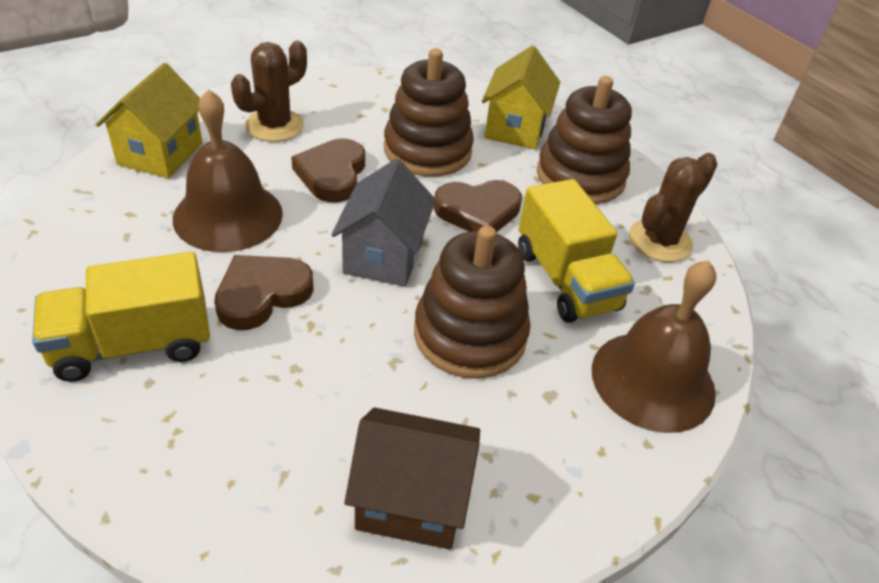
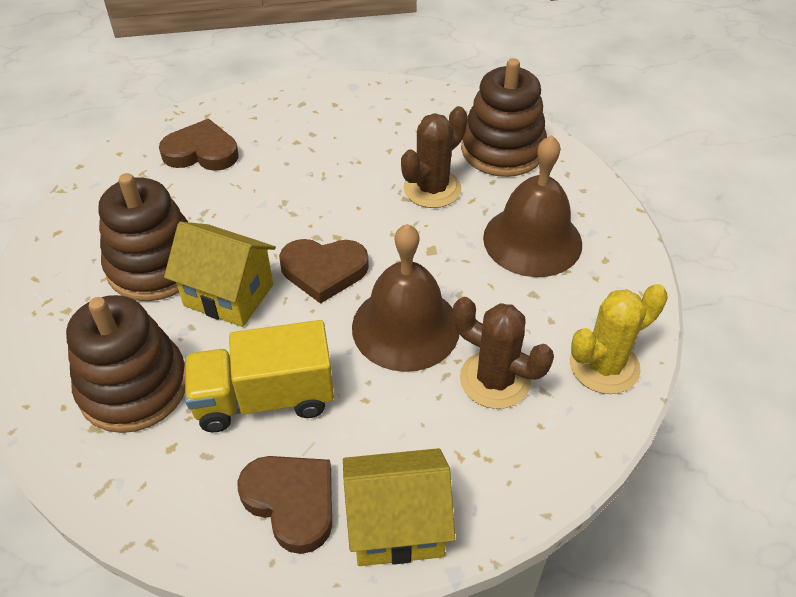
brown house: [344,407,480,550] = 1 -> none = 0
grey house: [331,159,436,287] = 1 -> none = 0
yellow cactus: none = 0 -> [570,284,668,394] = 1
yellow truck: [32,252,210,382] [518,179,635,323] = 2 -> [185,320,334,432] = 1

